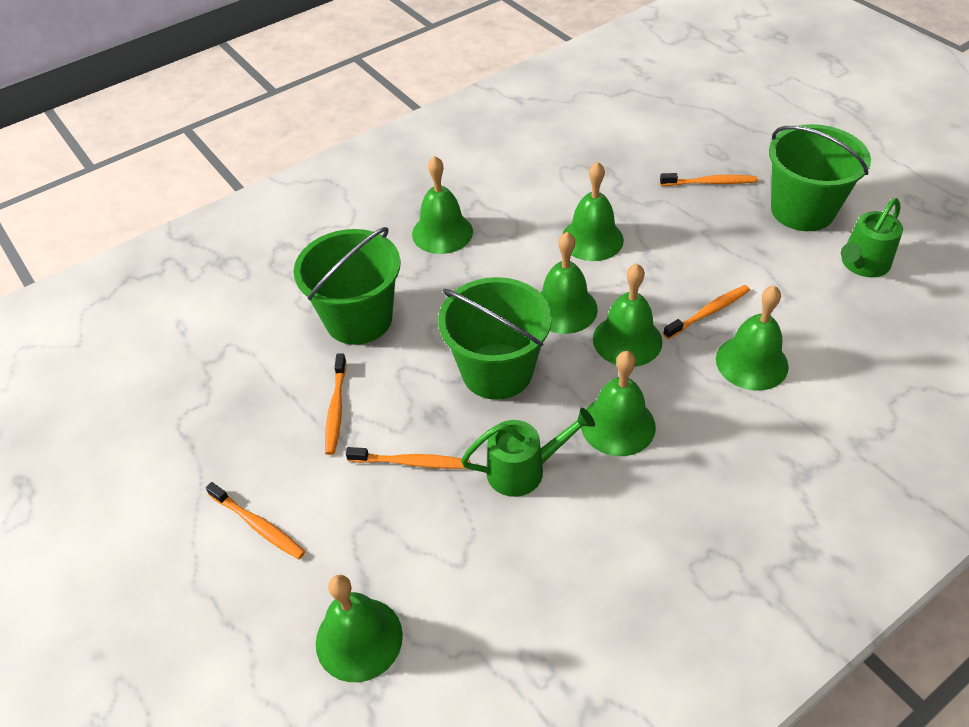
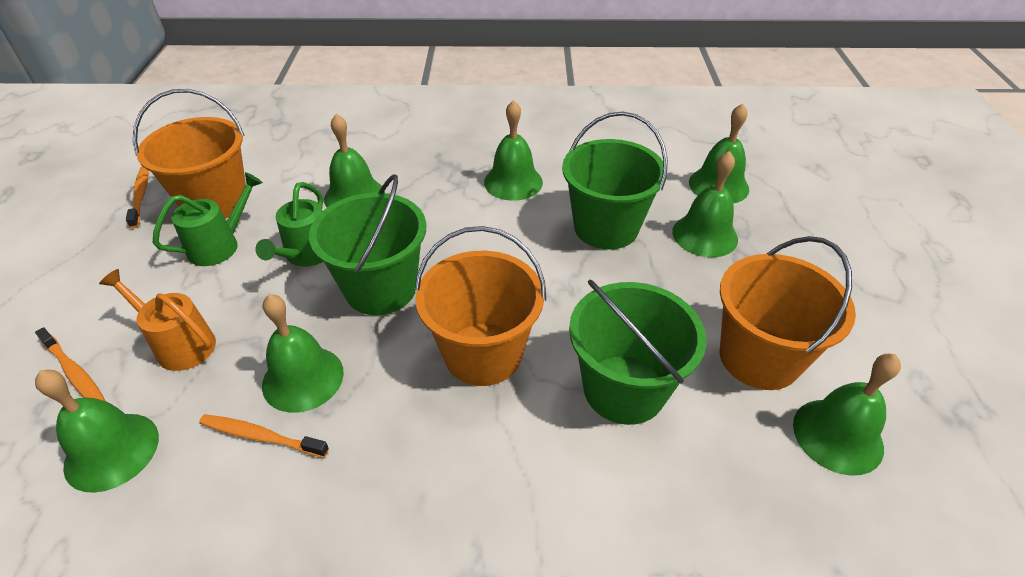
orange bucket: none = 0 -> [133,89,246,219] [414,226,546,386] [719,236,856,390] = 3
orange toothbrush: [206,482,305,559] [325,353,346,455] [346,447,470,469] [660,173,758,186] [663,285,750,339] = 5 -> [35,327,106,401] [126,166,149,228] [199,414,329,458] = 3
orange watering can: none = 0 -> [99,269,216,371] = 1

